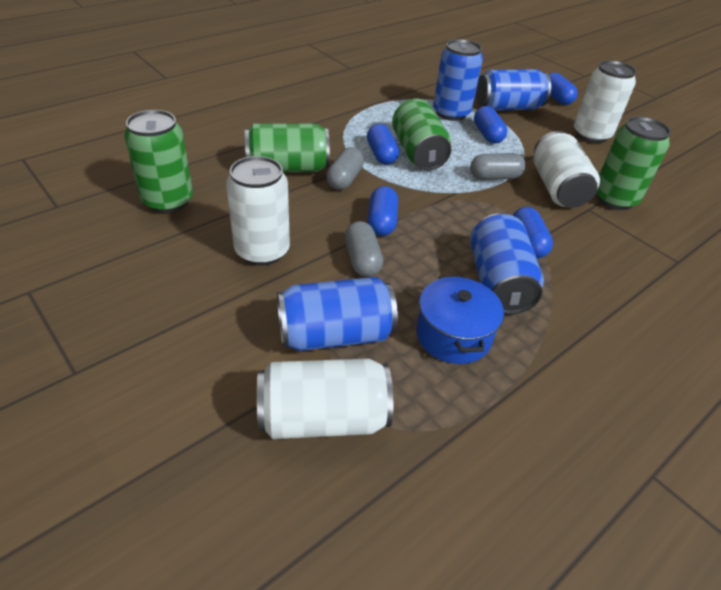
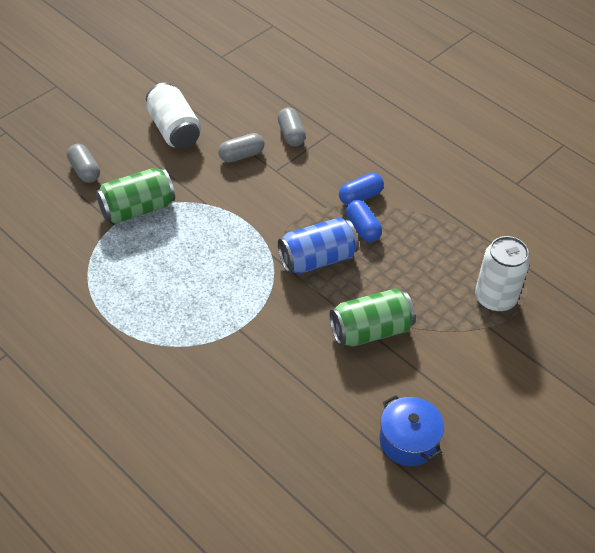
blue can: [277,277,398,351] [433,39,483,121] [470,213,544,314] [476,69,551,111] = 4 -> [278,217,359,274] = 1
blue capsule: [367,124,399,165] [368,186,398,236] [474,106,507,144] [513,207,553,258] [548,72,578,105] = 5 -> [339,173,384,205] [346,200,382,242] = 2
green can: [124,110,193,213] [245,123,330,172] [392,99,451,170] [596,116,671,210] = 4 -> [96,168,175,224] [329,288,415,347] = 2
white can: [226,156,290,265] [257,359,393,439] [533,131,600,208] [574,60,637,143] = 4 -> [146,83,201,149] [475,236,530,312] = 2

